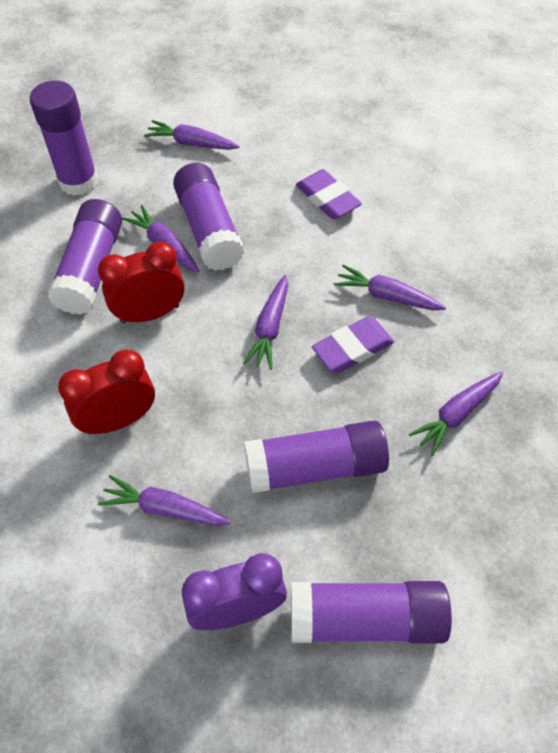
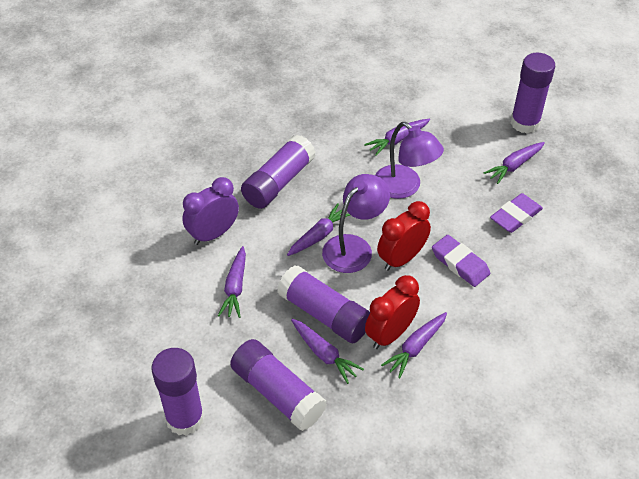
purple lamp: none = 0 -> [322,174,390,273] [375,122,444,199] = 2

